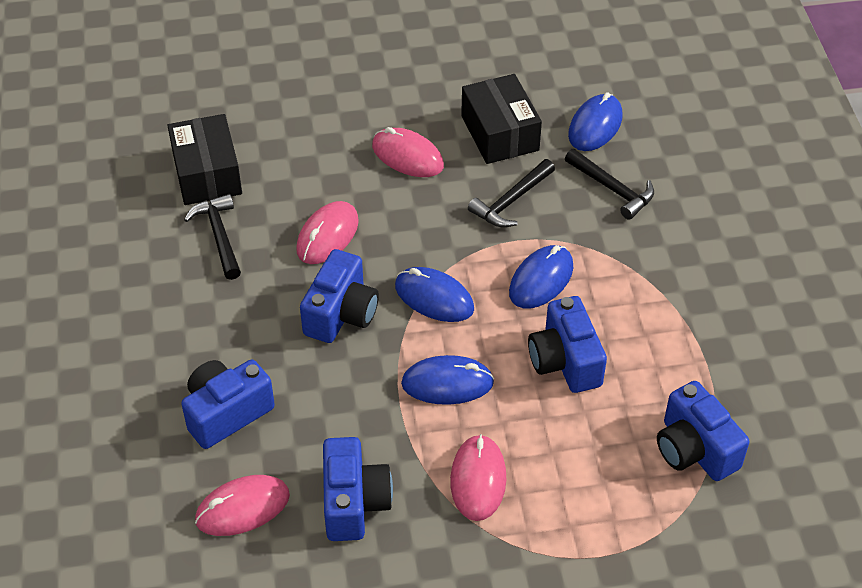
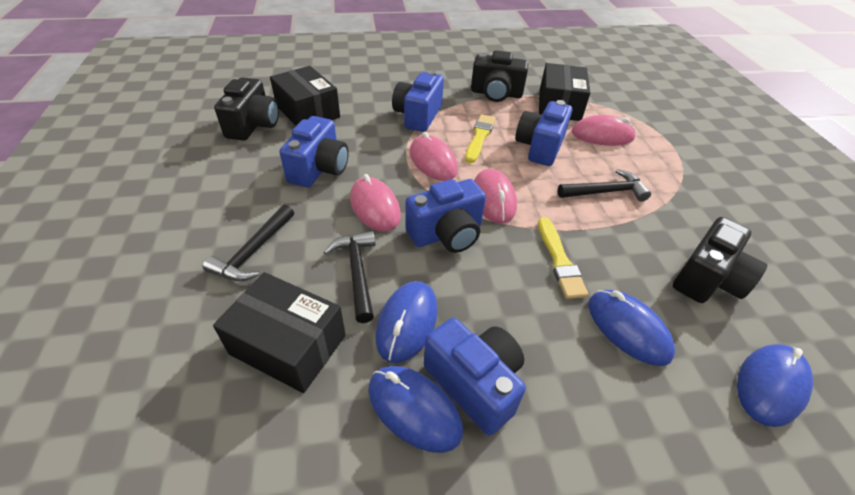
black box: [168,114,242,205] [461,74,542,164] = 2 -> [213,272,346,393] [270,66,340,126] [539,63,590,121] = 3
black camera: none = 0 -> [214,77,279,141] [471,50,529,102] [673,217,767,303] = 3
yellow brush: none = 0 -> [465,114,496,163] [538,217,588,299] = 2

